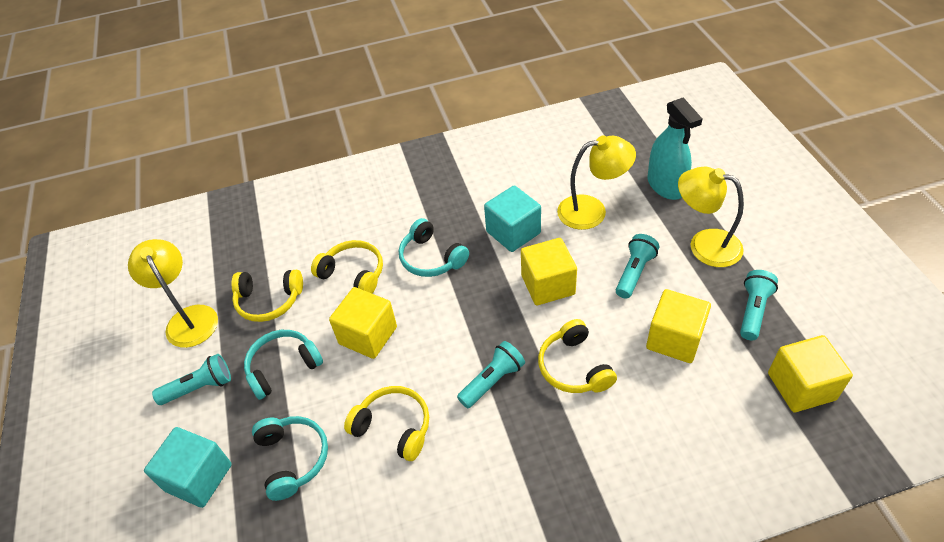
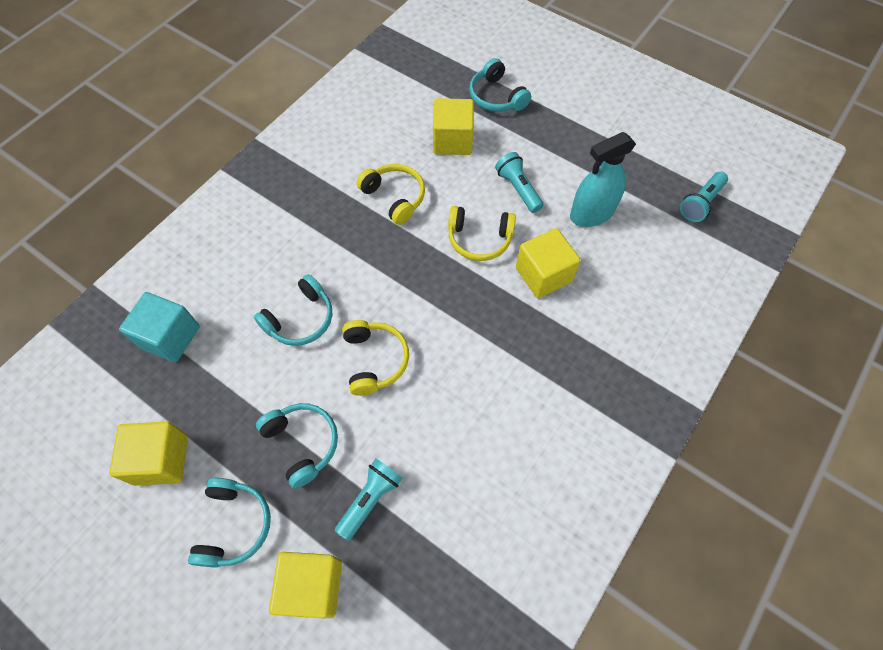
turquoise cube: [144,427,232,508] [484,185,541,252] = 2 -> [119,292,200,363] = 1
turquoise flashlight: [152,354,231,405] [457,341,525,408] [616,234,659,299] [740,270,778,340] = 4 -> [335,459,402,541] [495,152,544,213] [680,171,728,222] = 3
turquoise headphones: [244,330,323,400] [252,416,328,501] [399,218,469,277] = 3 -> [188,478,271,568] [254,274,332,346] [256,403,338,489] [469,58,531,112] = 4
yellow headphones: [231,270,303,322] [311,240,383,294] [344,386,429,461] [538,319,617,393] = 4 -> [342,320,409,396] [357,164,425,225] [448,206,516,261] = 3
yellow lamp: [128,239,218,348] [557,135,636,230] [678,167,744,267] = 3 -> none = 0

